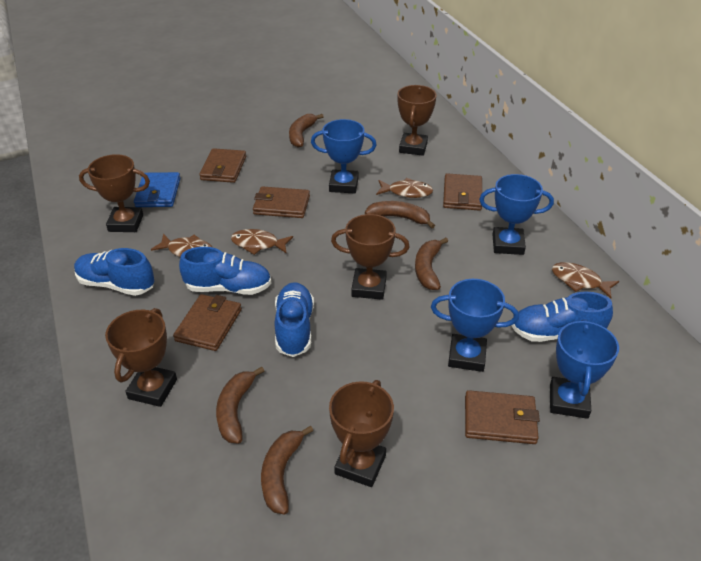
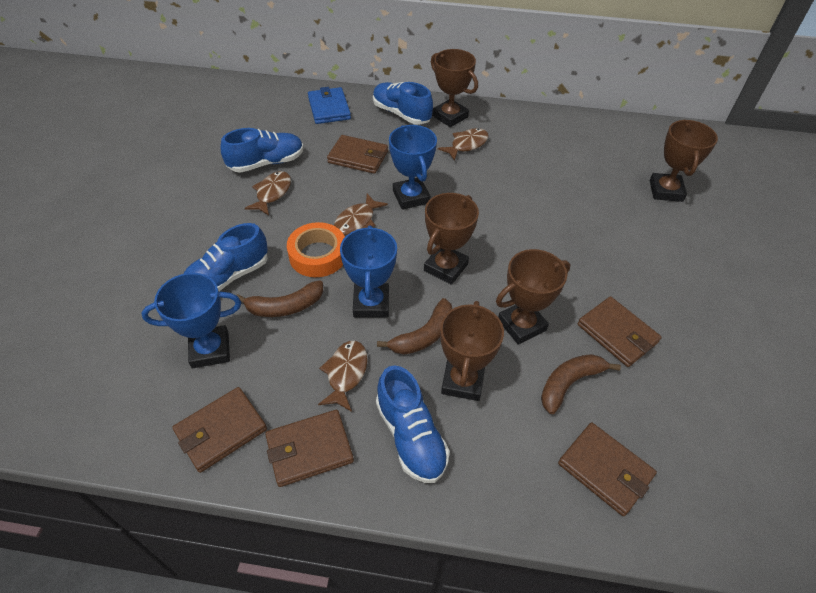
blue trophy: [311,119,377,194] [431,279,519,372] [479,174,554,255] [550,319,619,419] = 4 -> [141,273,241,369] [340,225,397,317] [389,125,437,210] = 3
brown banana: [216,366,264,444] [261,425,313,515] [289,114,324,148] [365,201,435,228] [415,238,448,290] = 5 -> [236,280,323,317] [377,298,452,355] [541,354,621,414] = 3
orange tape: none = 0 -> [287,222,345,277] = 1

